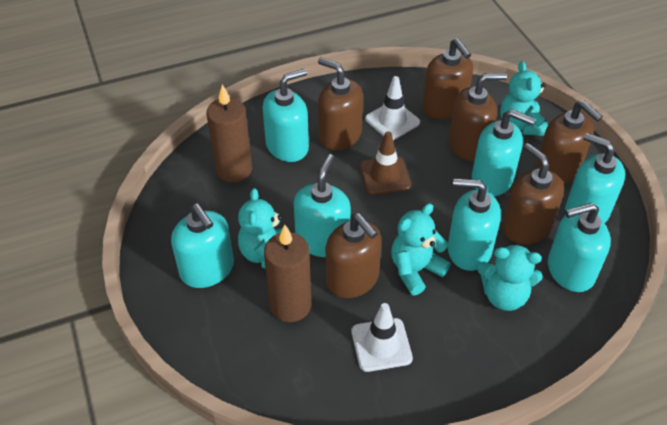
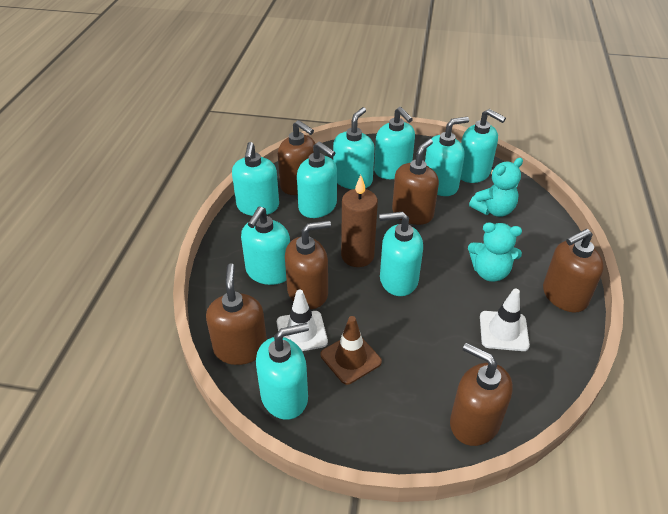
brown candle: [206,85,252,183] [264,225,311,322] = 2 -> [341,175,378,267] = 1
turquoise soap dispenser: [171,204,234,288] [263,68,309,162] [294,154,351,257] [448,178,501,271] [472,109,535,196] [548,203,611,292] [565,133,625,223] = 7 -> [232,142,279,216] [241,206,290,285] [256,323,309,420] [297,141,337,218] [333,107,375,189] [374,107,415,179] [379,212,423,296] [425,117,469,196] [461,109,506,183] = 9
turquoise teddy bear: [238,188,290,269] [391,203,450,295] [477,244,543,311] [500,61,548,136] = 4 -> [468,222,522,282] [469,158,523,217] = 2

